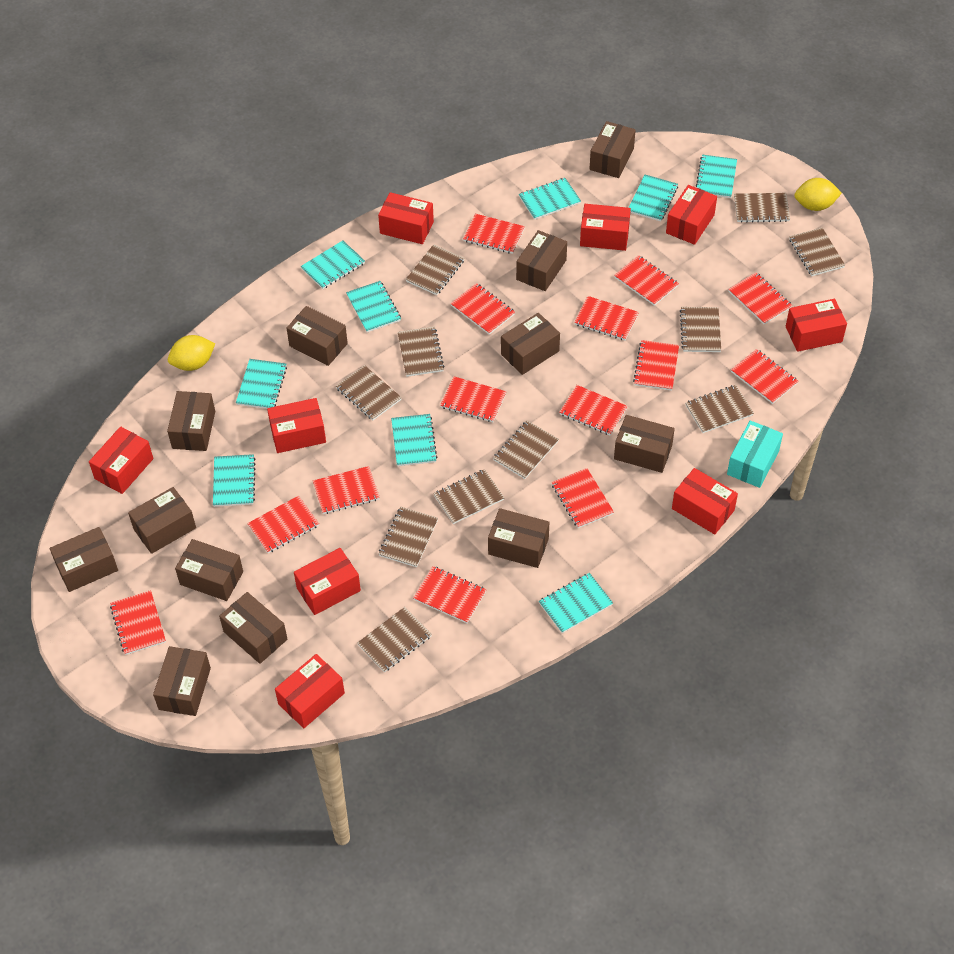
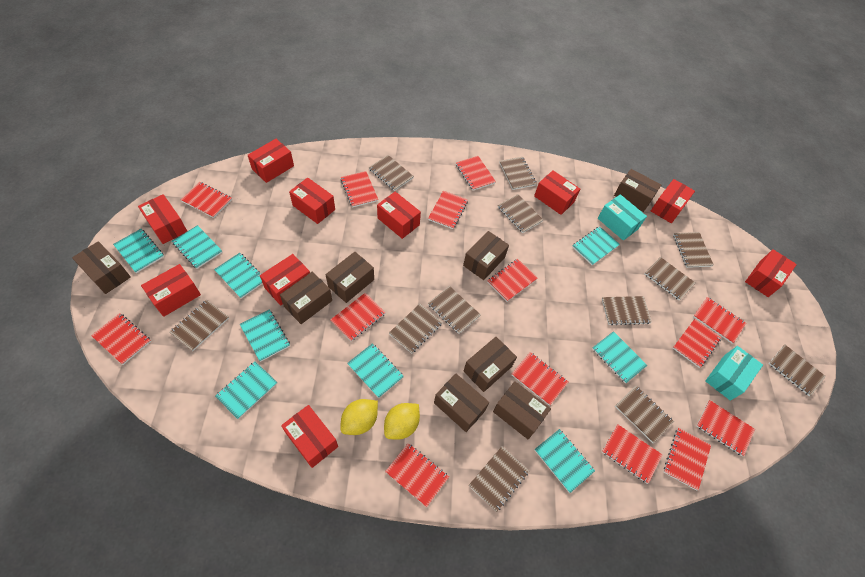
brown box: [50,527,118,592] [128,487,196,554] [153,646,211,716] [167,391,215,451] [175,539,243,601] [219,592,287,664] [286,306,348,366] [488,508,549,568] [501,313,560,375] [516,230,567,291] [590,121,636,178] [614,415,675,473] = 12 -> [72,241,131,294] [280,271,332,324] [326,252,374,303] [434,374,489,432] [463,231,509,280] [464,337,517,392] [493,381,551,439] [614,169,661,212] = 8
brown notebook: [336,365,402,420] [357,607,432,672] [379,507,438,567] [398,326,445,377] [406,244,464,295] [434,469,505,524] [493,420,559,479] [680,307,721,352] [685,385,754,433] [734,193,790,223] [789,228,845,276] = 11 -> [170,300,229,351] [369,155,414,191] [389,304,443,354] [428,286,481,334] [469,446,529,512] [498,194,543,233] [499,157,537,190] [602,296,652,325] [615,385,674,443] [645,257,695,300] [673,232,714,268] [769,345,826,396] = 12
red box: [89,427,153,494] [267,398,326,453] [275,654,345,728] [294,548,361,615] [378,192,434,244] [580,204,631,251] [666,185,717,245] [672,468,738,534] [786,299,847,352] = 9 -> [138,194,187,244] [141,264,201,317] [248,139,294,183] [260,254,310,305] [281,405,338,468] [289,178,335,224] [377,192,421,239] [534,170,580,215] [651,179,695,223] [745,249,797,297] = 10
turquoise box: [727,420,783,488] = 1 -> [598,194,647,241] [705,346,763,401] = 2

